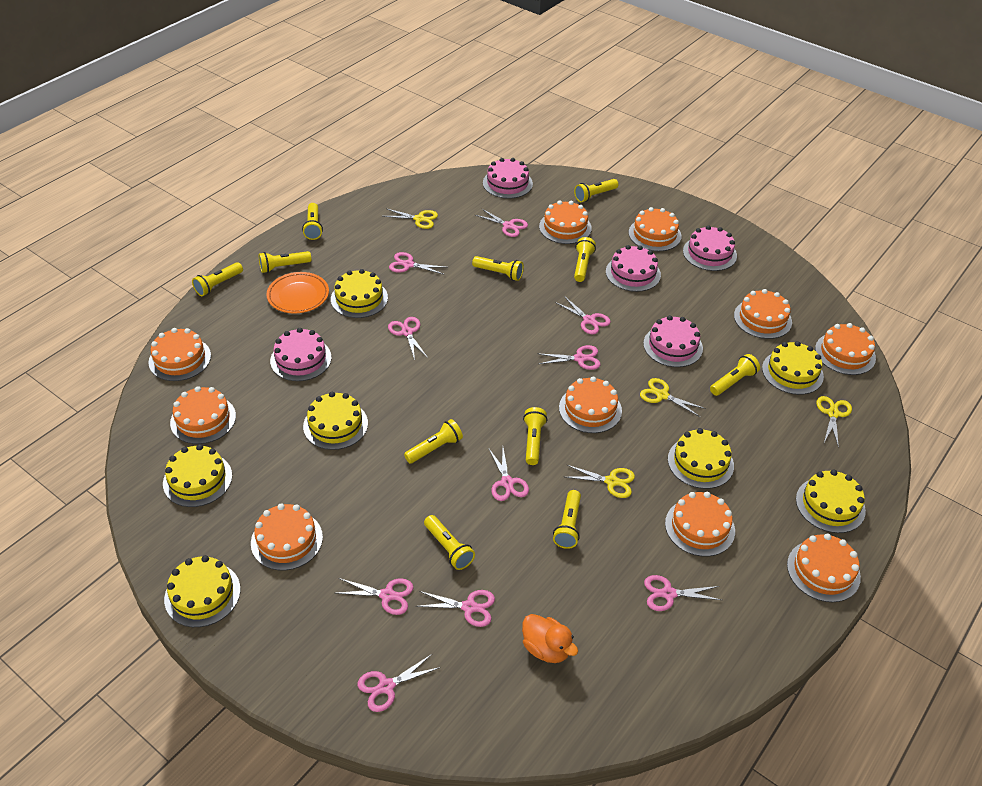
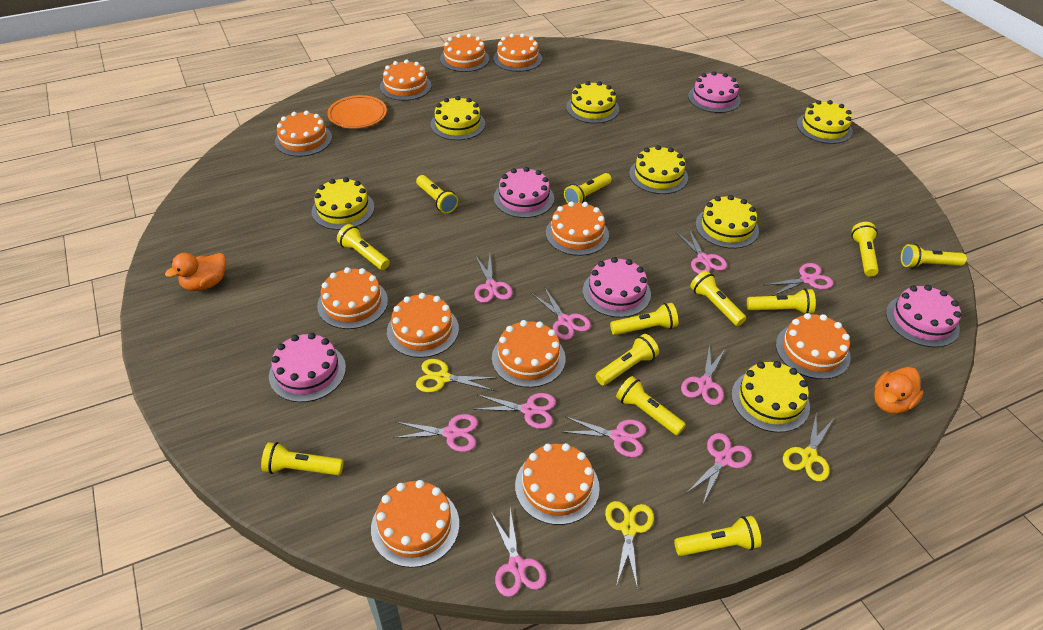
orange cake: [148,328,211,381] [170,386,236,444] [251,503,323,570] [539,200,592,244] [559,377,622,433] [629,207,681,251] [665,492,735,557] [734,289,792,339] [787,533,861,602] [815,323,876,375] = 10 -> [275,111,332,157] [317,267,388,329] [371,480,459,568] [380,60,432,101] [387,293,459,358] [440,34,489,72] [492,320,566,388] [493,34,542,72] [515,443,600,525] [546,201,609,256] [776,313,851,379] = 11
orange duck: [522,614,578,663] = 1 -> [165,253,226,291] [874,367,923,414] = 2
yellow flashlight: [192,262,243,296] [259,251,311,273] [302,203,323,240] [404,419,463,464] [424,515,475,570] [472,256,524,281] [523,407,547,465] [553,490,581,549] [574,179,618,202] [574,237,596,282] [710,354,760,396] = 11 -> [261,442,343,475] [337,224,390,270] [416,175,458,213] [564,173,612,203] [595,334,659,386] [610,303,678,335] [616,376,686,435] [674,516,761,556] [690,271,746,326] [747,289,816,314] [851,222,879,277] [901,244,967,269] = 12
yellow scissors: [383,209,438,229] [565,465,635,498] [640,378,706,417] [816,396,852,448] = 4 -> [416,359,497,392] [605,501,654,586] [783,414,833,482] = 3

